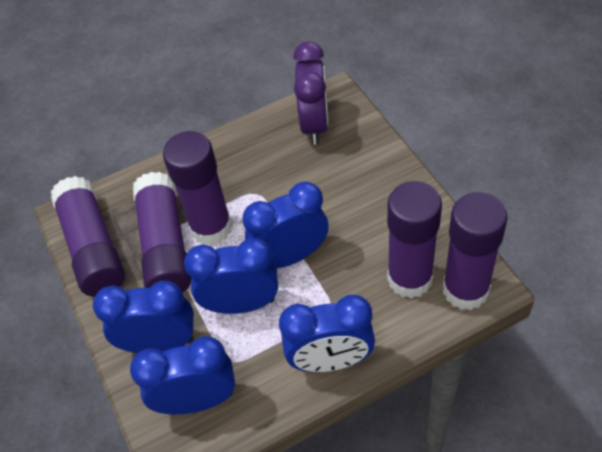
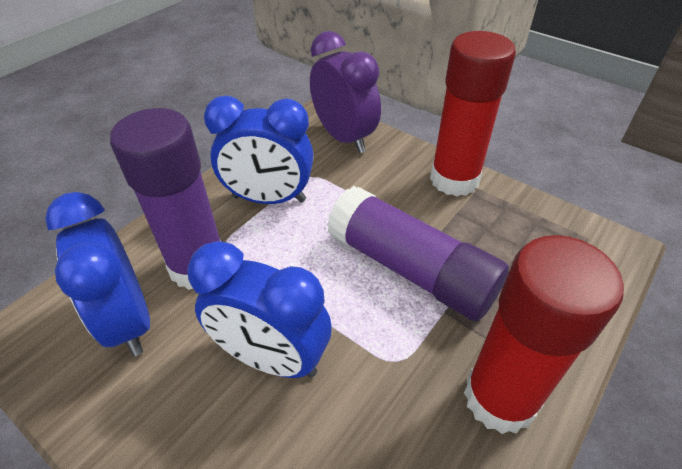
blue clock: [93,281,194,353] [130,336,235,414] [184,238,278,314] [243,182,329,268] [279,295,375,372] = 5 -> [45,192,150,356] [187,241,332,378] [204,96,313,204] = 3
purple glue stick: [51,176,125,297] [133,172,191,292] [163,131,232,245] [387,181,442,299] [443,192,508,310] = 5 -> [110,108,221,290] [327,186,509,321] = 2
red glue stick: none = 0 -> [430,31,516,197] [464,235,624,434] = 2

